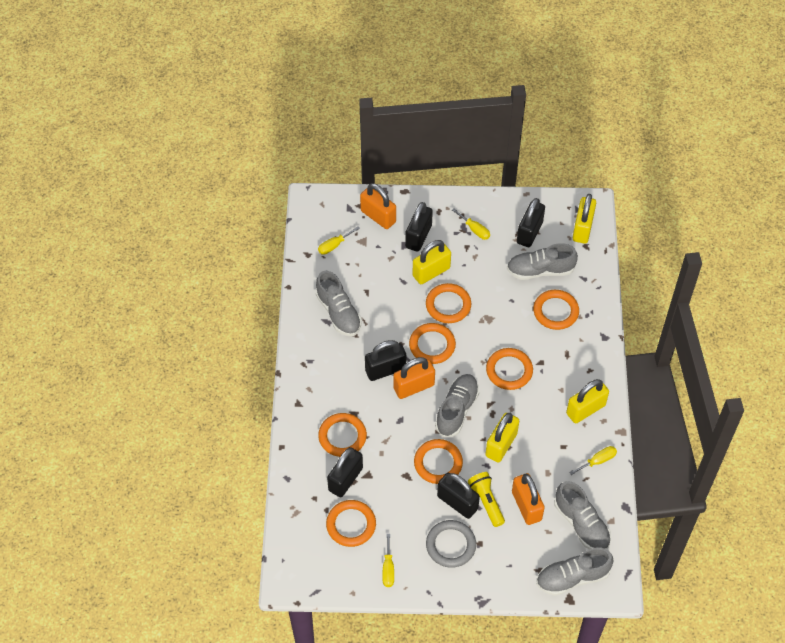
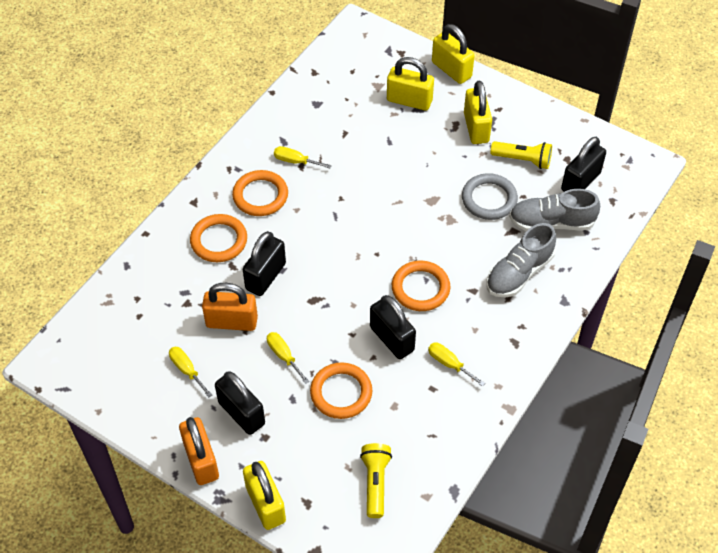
black padlock: [327,447,363,497] [365,340,406,381] [405,202,433,252] [437,473,480,519] [517,198,545,247] = 5 -> [215,371,265,435] [243,231,286,296] [370,295,416,359] [561,137,606,192] = 4
grey shoe: [315,271,362,336] [435,374,479,437] [507,243,578,280] [536,548,613,596] [554,481,611,549] = 5 -> [487,223,556,297] [509,189,600,231] = 2
orange padlock: [360,183,396,229] [393,357,435,399] [512,473,545,525] = 3 -> [179,417,219,485] [202,283,258,331] = 2
orange ring: [318,413,367,457] [326,500,376,547] [409,323,456,364] [414,439,463,484] [426,283,471,323] [486,348,533,390] [533,290,579,330] = 7 -> [190,214,247,262] [232,170,288,216] [310,362,373,419] [392,261,451,311] = 4
yellow flashlight: [468,472,505,527] = 1 -> [360,443,392,518] [490,141,552,169] = 2

